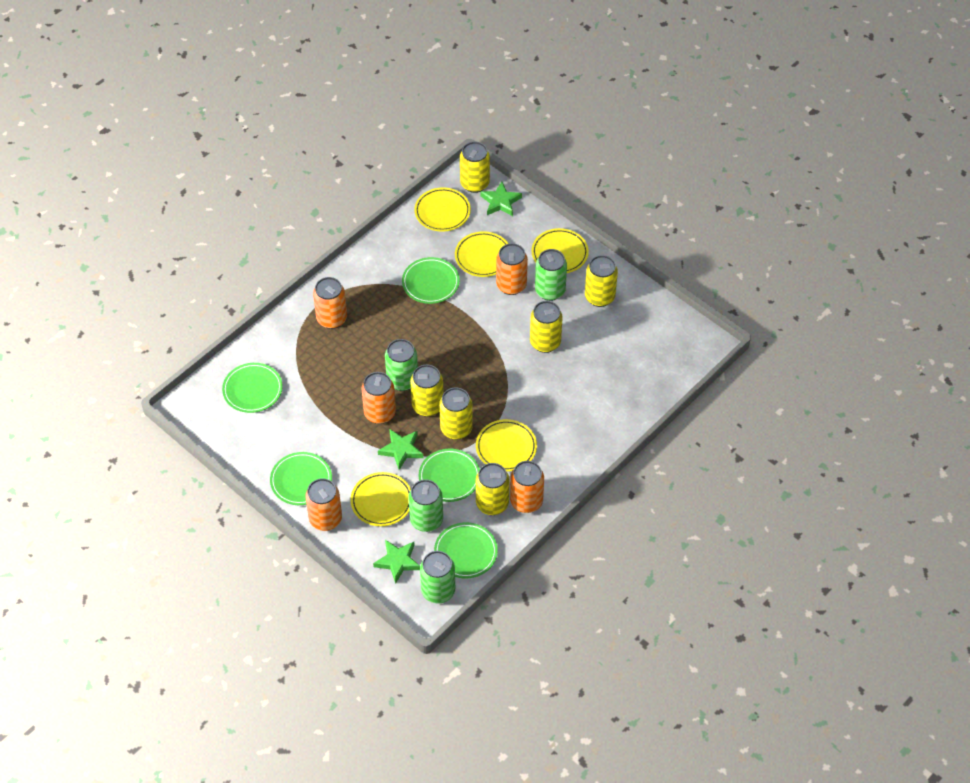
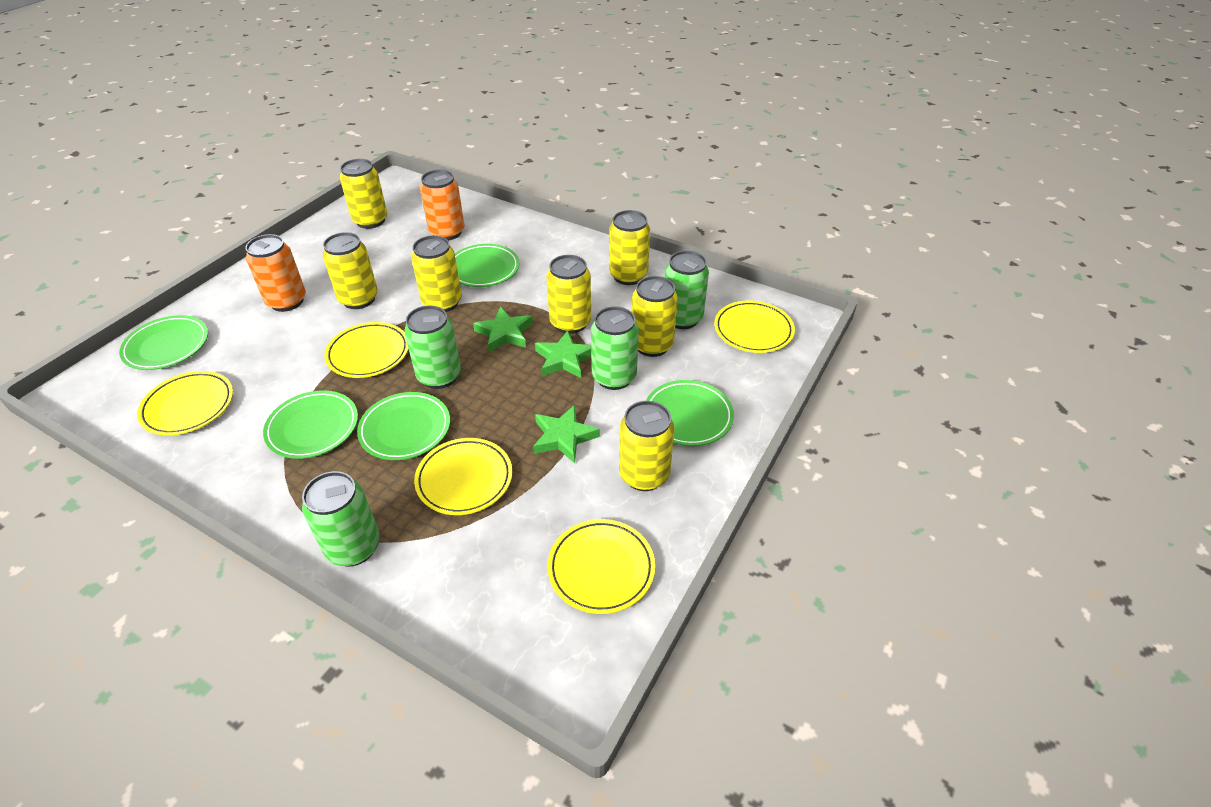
orange can: [305,478,342,531] [313,277,347,329] [362,372,396,424] [496,243,528,295] [510,461,544,513] = 5 -> [245,234,306,312] [420,170,465,240] = 2
yellow can: [410,365,444,417] [439,388,473,440] [460,142,490,193] [476,463,510,515] [530,301,563,353] [585,255,618,307] = 6 -> [323,232,378,309] [340,159,387,229] [411,235,462,312] [546,255,591,334] [609,210,650,285] [619,401,675,491] [632,276,678,357] = 7

